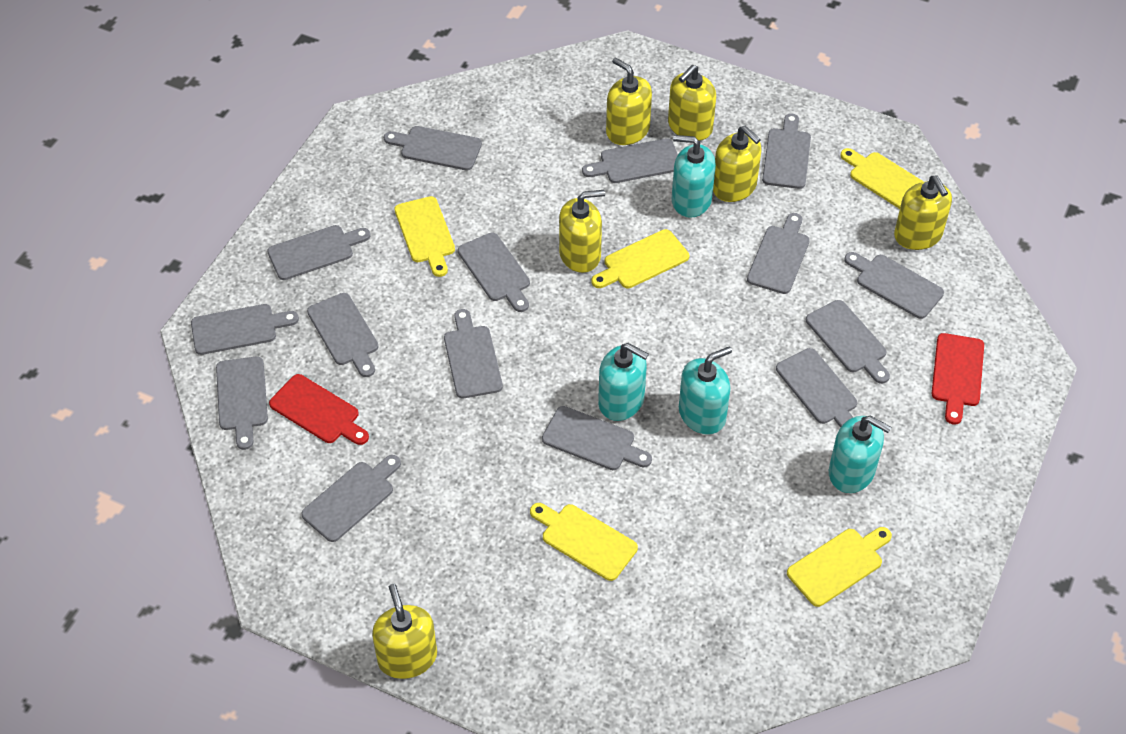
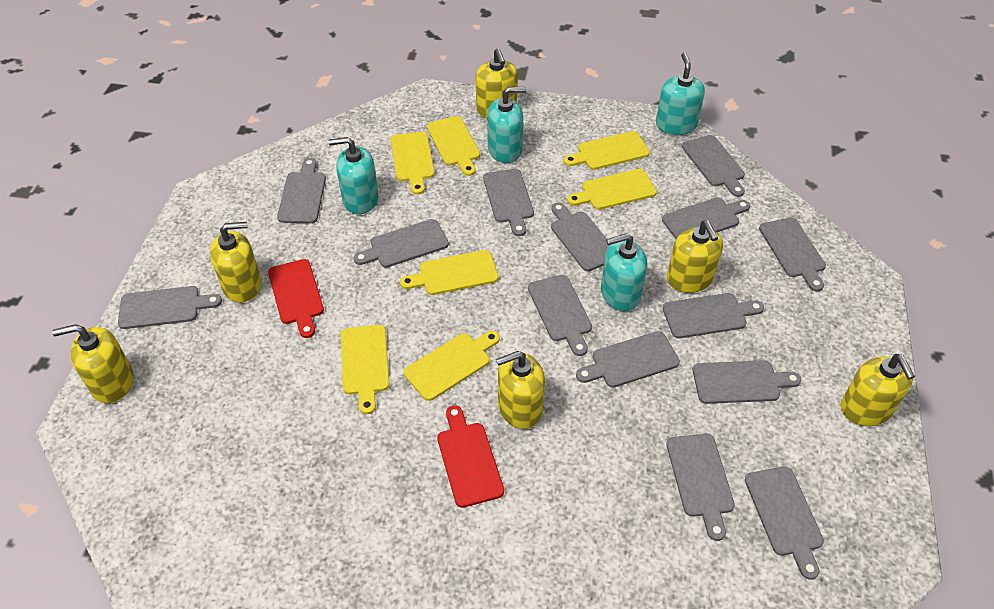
grey cutting board: [191,304,299,355] [216,356,268,450] [267,225,370,280] [301,455,401,542] [307,293,379,377] [384,126,482,171] [444,309,503,398] [458,232,530,312] [542,406,652,470] [582,138,678,183] [747,213,810,294] [762,113,811,189] [776,348,857,428] [806,300,890,384] [845,252,944,319] = 15 -> [118,286,222,329] [277,158,326,223] [354,219,449,267] [483,169,534,236] [528,275,592,356] [551,202,610,271] [576,331,680,387] [662,197,750,239] [663,293,764,338] [666,434,735,541] [682,135,745,197] [692,360,801,404] [745,466,824,580] [759,218,826,291] = 14
yellow cutting board: [394,196,455,277] [530,503,638,581] [591,229,689,288] [787,527,892,607] [840,148,924,209] = 5 -> [341,325,390,414] [391,132,435,194] [400,250,499,295] [404,331,500,401] [427,116,480,176] [564,131,650,170] [567,169,657,210] = 7

